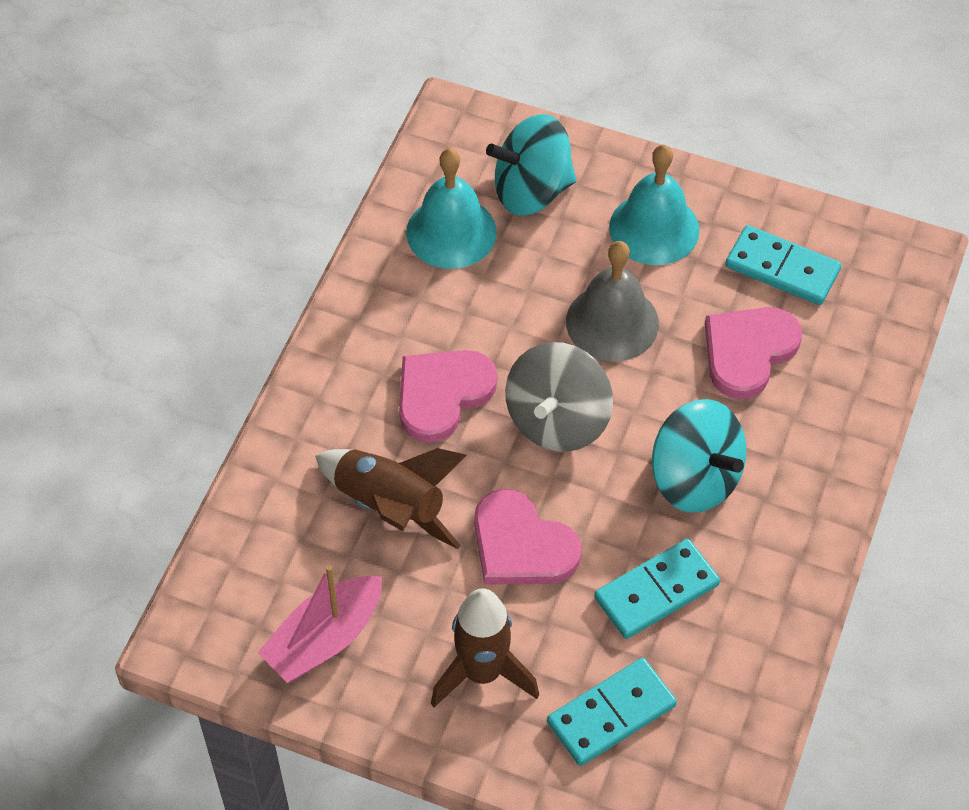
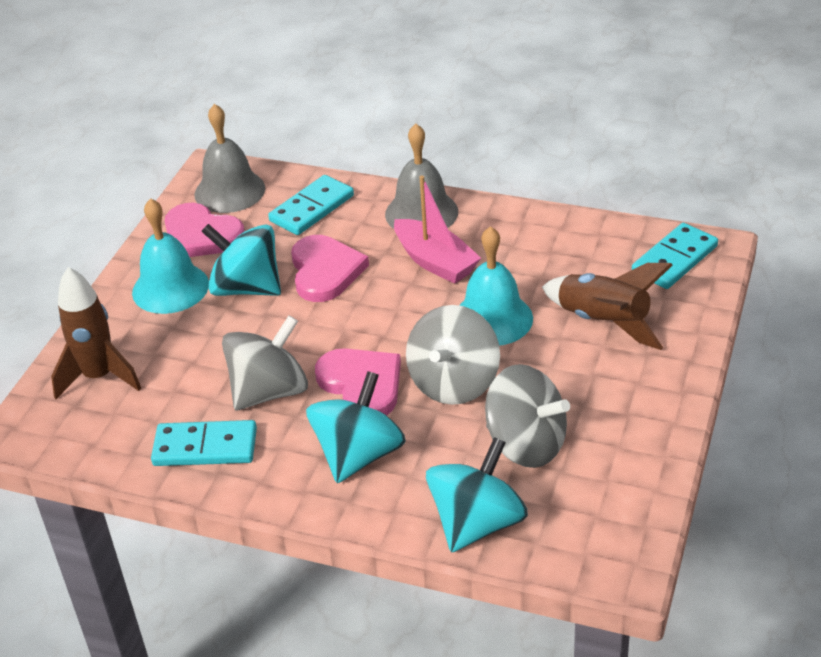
grey bell: [566,241,659,361] = 1 -> [195,104,265,213] [385,124,458,229] = 2
grey spinning top: [505,342,613,452] = 1 -> [222,315,308,410] [406,305,500,405] [485,364,570,468] = 3
turquoise spinning top: [486,114,576,216] [652,399,747,513] = 2 -> [201,224,281,296] [306,371,406,483] [426,437,528,552] = 3

